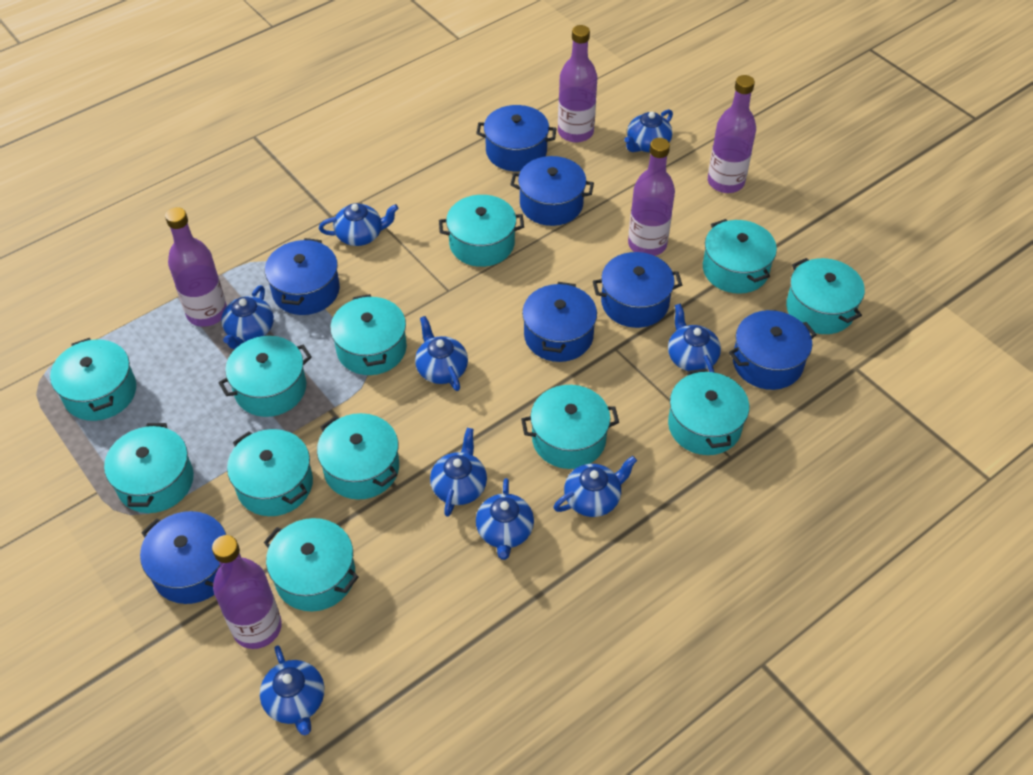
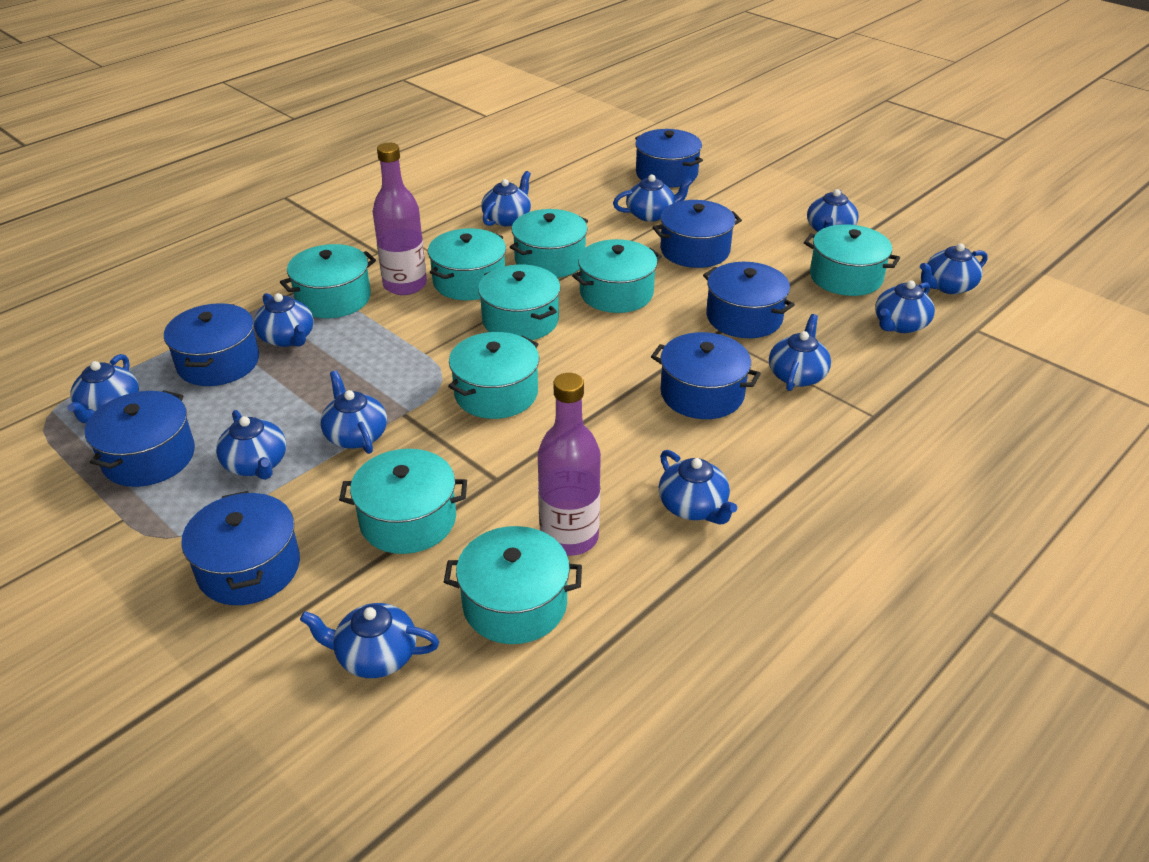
blue teapot: [221,285,274,349] [260,645,324,735] [319,203,399,246] [415,316,468,391] [430,428,487,517] [476,478,534,560] [553,456,637,517] [624,109,673,152] [668,304,721,372] = 9 -> [67,354,139,423] [216,410,286,480] [254,293,314,347] [300,603,439,678] [320,371,387,454] [481,171,531,226] [613,175,693,222] [659,450,737,524] [769,314,831,391] [807,189,858,232] [875,280,935,333] [920,243,988,294] = 12
purple bottle: [165,207,227,327] [212,535,282,649] [558,25,597,142] [628,138,675,256] [708,75,756,193] = 5 -> [373,143,427,295] [538,373,601,556] = 2
turquoise pot: [50,338,136,421] [104,423,194,513] [219,336,312,417] [227,429,313,516] [264,518,359,611] [317,413,399,500] [330,294,407,375] [439,195,524,267] [521,385,619,469] [668,369,749,455] [703,219,777,294] [786,258,865,334] = 12 -> [280,244,376,318] [339,449,467,554] [428,228,506,300] [444,526,582,644] [448,332,539,419] [478,264,561,340] [510,209,588,278] [572,239,662,313] [804,224,900,296] = 9

